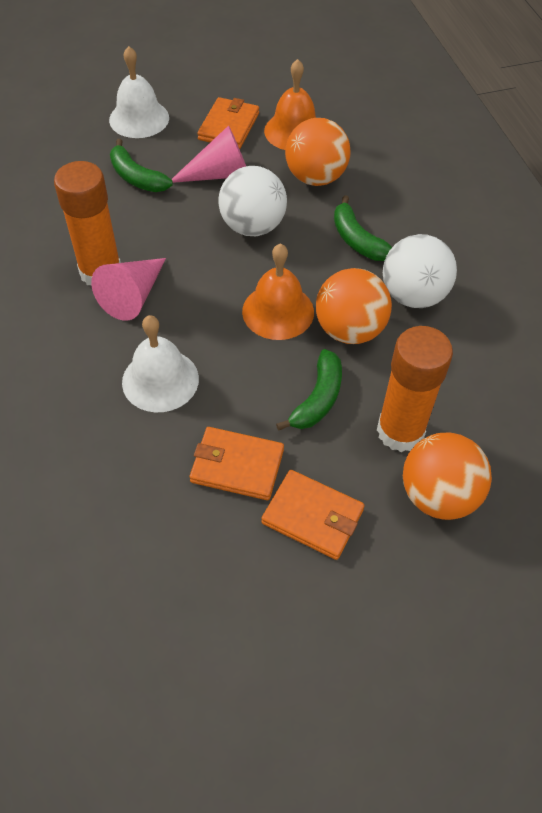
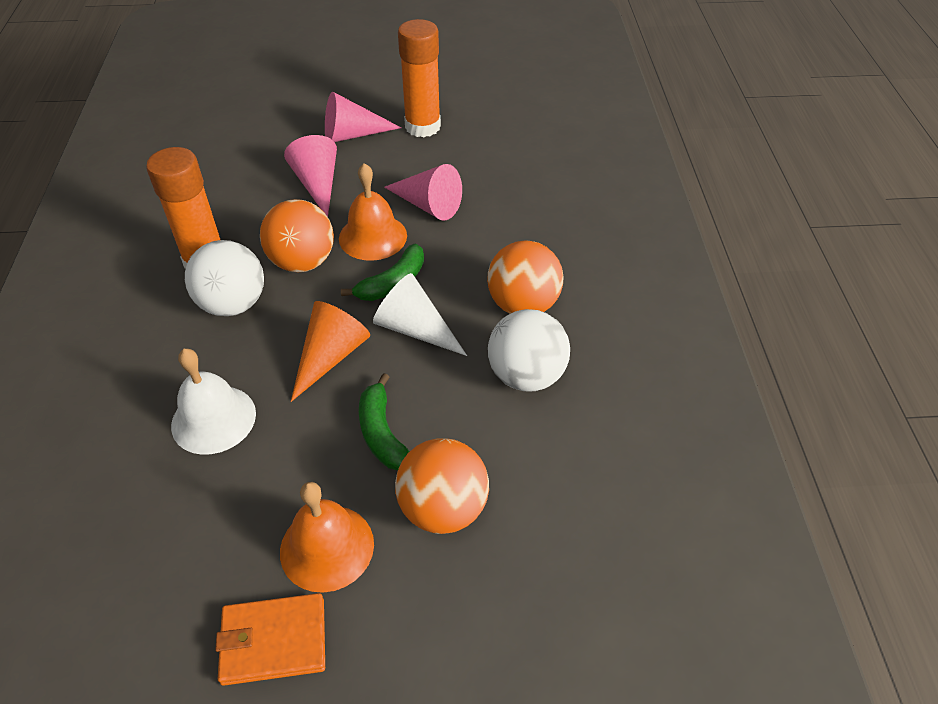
green banana: [110,139,173,192] [276,349,342,431] [334,195,392,261] = 3 -> [341,243,424,301] [359,373,410,470] = 2
orange cone: none = 0 -> [291,301,370,402] = 1
orange wallet: [190,427,284,500] [197,97,259,149] [261,470,365,560] = 3 -> [215,593,325,686] = 1
pink cone: [91,258,166,321] [171,125,246,183] = 2 -> [284,135,337,217] [325,91,401,142] [384,164,462,221] = 3
white bell: [109,46,169,138] [122,315,199,412] = 2 -> [171,349,256,455] = 1
white cone: none = 0 -> [373,273,467,356] = 1

